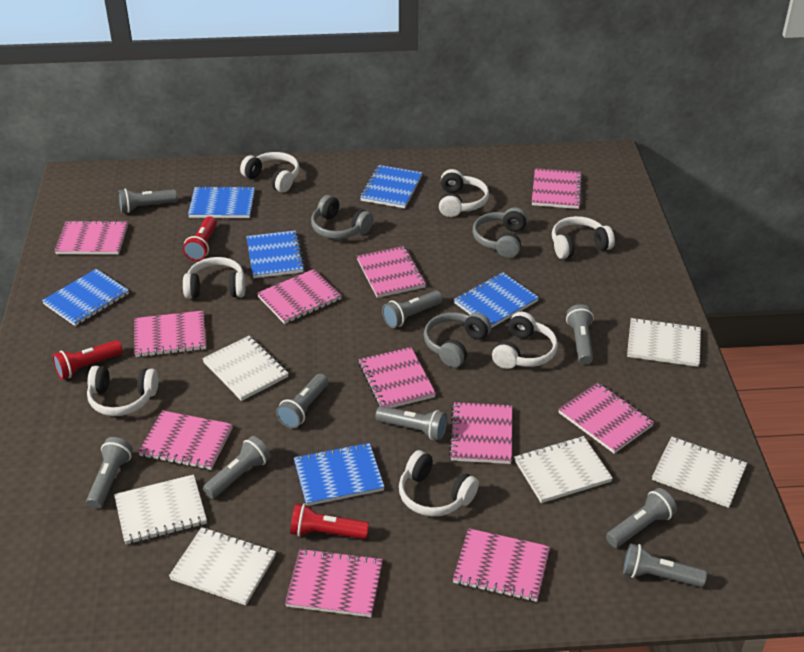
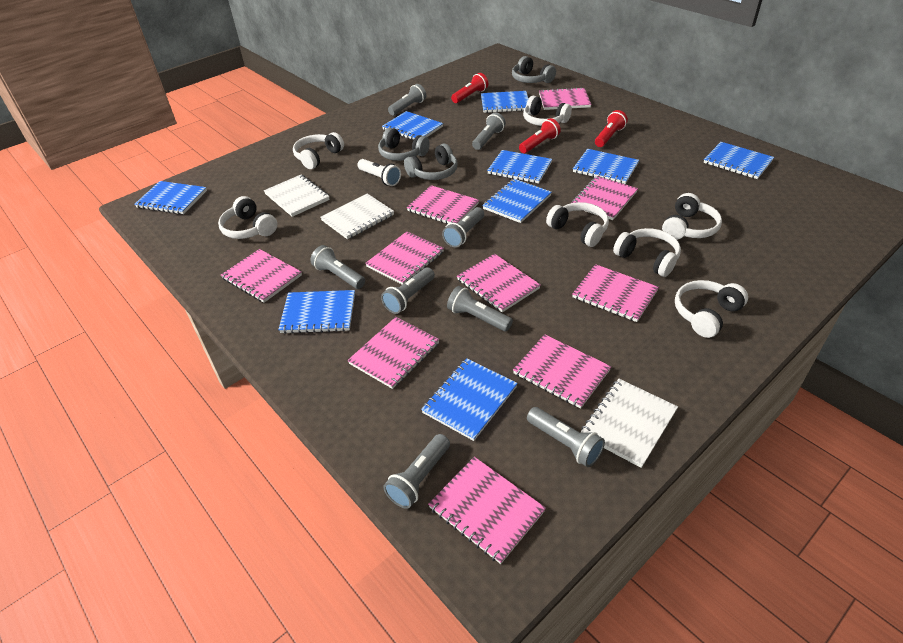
blue notebook: [42,269,129,326] [188,186,255,218] [246,231,305,278] [294,443,384,506] [360,165,422,208] [454,272,539,327] = 6 -> [134,181,207,214] [278,290,355,334] [382,111,443,140] [421,358,518,441] [481,91,528,113] [482,179,552,223] [487,150,552,183] [573,149,639,184] [704,142,774,179] = 9
grey flashlight: [86,437,133,509] [118,189,177,213] [203,436,271,499] [276,374,328,428] [375,406,447,440] [382,291,443,328] [566,304,594,365] [606,488,677,548] [623,543,707,587] = 9 -> [310,245,365,289] [381,267,435,314] [383,434,450,509] [388,84,426,115] [442,207,484,247] [447,286,513,331] [472,113,506,150] [527,407,605,467] = 8
pink notebook: [54,220,128,255] [134,311,206,357] [138,410,233,470] [257,269,342,324] [285,548,383,617] [357,246,426,298] [359,347,436,408] [449,402,512,464] [453,528,550,602] [532,168,583,209] [558,382,654,454] = 11 -> [221,249,302,303] [348,317,440,389] [365,231,444,285] [407,185,479,224] [428,457,546,564] [457,254,541,312] [513,334,611,409] [539,87,591,110] [572,176,638,220] [572,264,659,322] = 10
white flashlight: none = 0 -> [357,159,401,186] = 1
white notebook: [114,474,207,544] [169,527,276,605] [202,336,289,401] [514,436,613,503] [627,318,701,367] [652,436,747,508] = 6 -> [264,175,330,217] [320,194,394,239] [581,379,678,468] = 3

